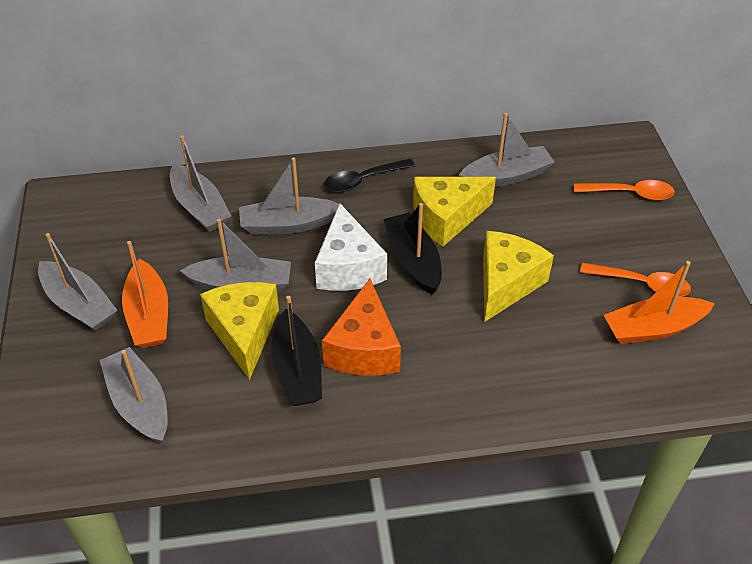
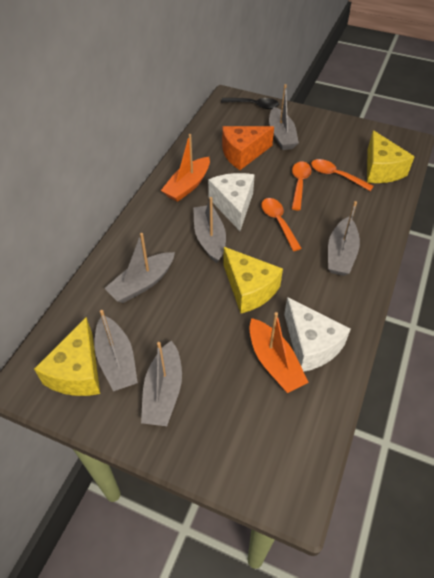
black boat: [271,296,322,406] [384,203,442,295] = 2 -> none = 0
orange spoon: [574,180,675,201] [580,263,691,297] = 2 -> [261,198,302,251] [292,162,312,210] [311,159,374,191] = 3
white cheese: [315,203,387,291] = 1 -> [208,173,255,231] [284,297,351,372] = 2

